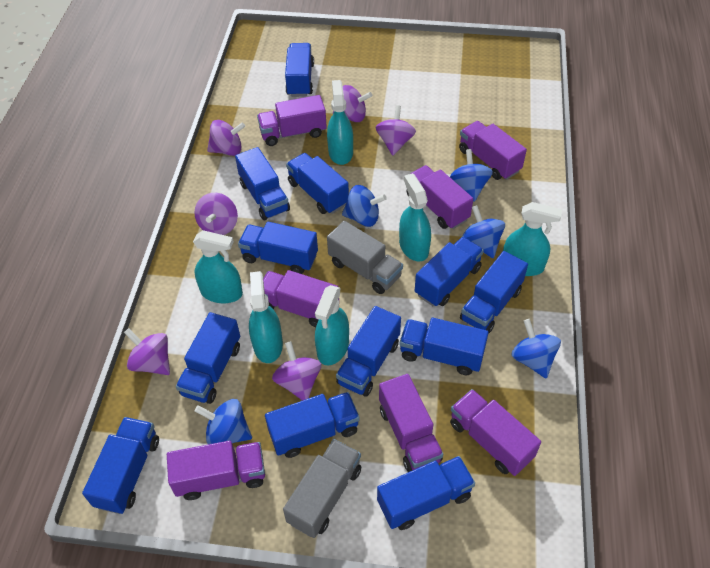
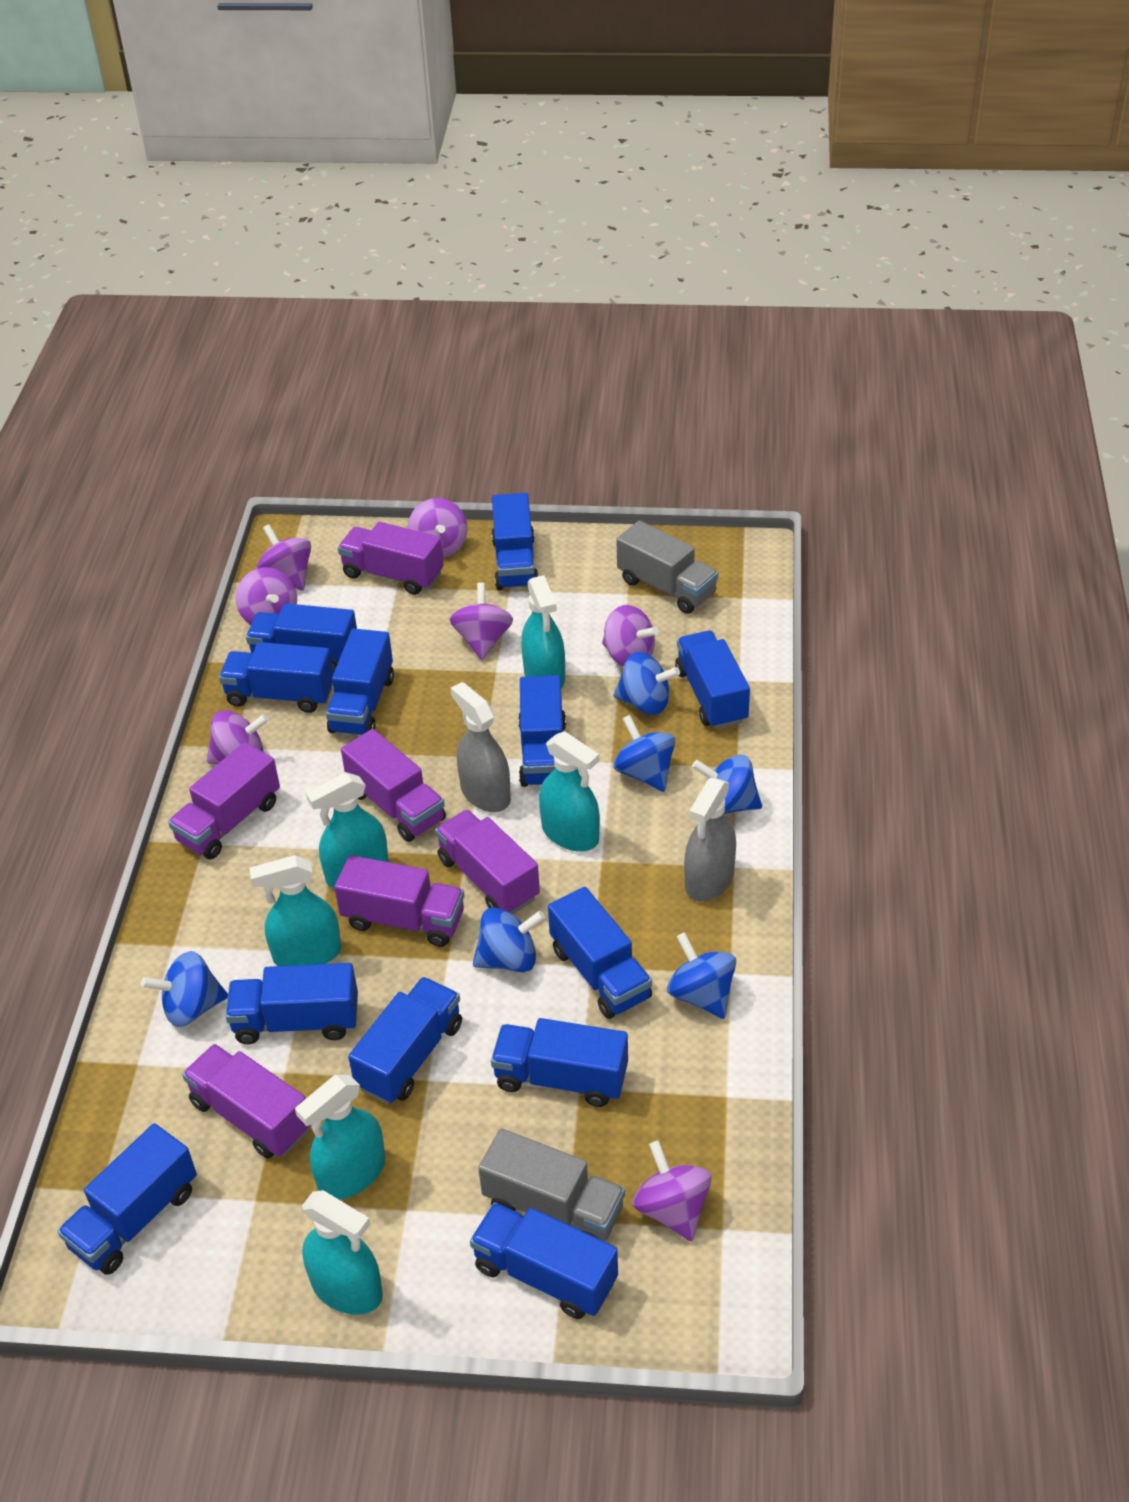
blue spinning top: [195,399,252,444] [342,185,387,227] [450,149,493,202] [462,205,505,258] [511,319,561,378] = 5 -> [141,951,228,1027] [473,907,545,972] [613,715,676,792] [614,652,680,715] [667,932,736,1019] [692,754,762,814] = 6
grey spray bottle: none = 0 -> [450,682,511,812] [684,778,736,902] = 2
purple spinning top: [124,328,170,375] [194,193,238,235] [207,120,245,156] [272,341,321,401] [333,85,372,122] [376,105,416,156] = 6 -> [207,710,269,764] [236,567,297,625] [257,524,311,591] [408,498,468,558] [450,582,513,660] [602,605,659,667] [633,1140,712,1241] = 7
purple truck: [167,441,265,500] [257,95,327,146] [263,270,339,327] [379,374,443,472] [406,165,473,229] [450,389,541,476] [459,121,527,180] = 7 -> [168,742,280,860] [182,1044,311,1159] [334,855,464,947] [338,522,444,595] [341,729,446,842] [435,810,540,915] = 6

